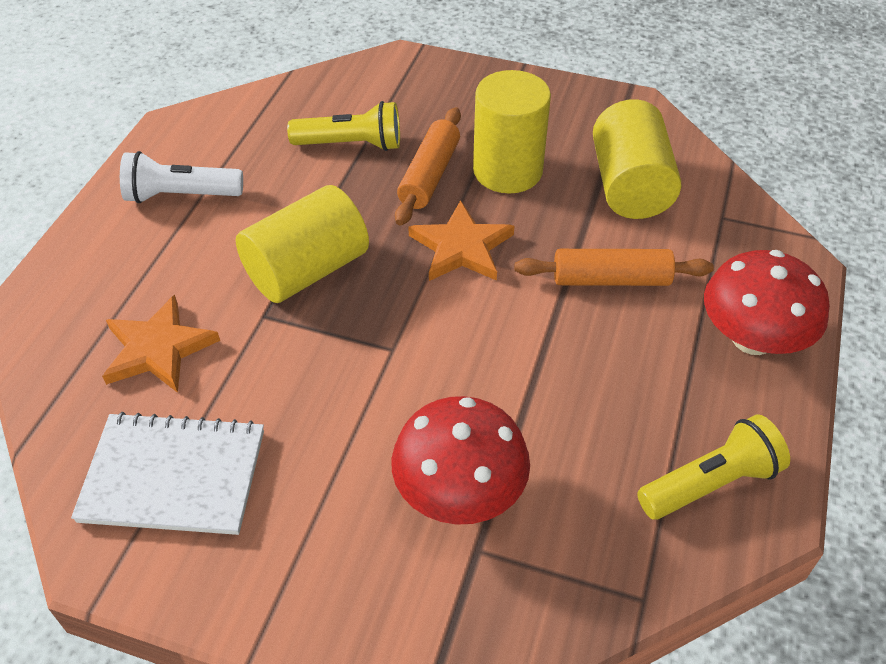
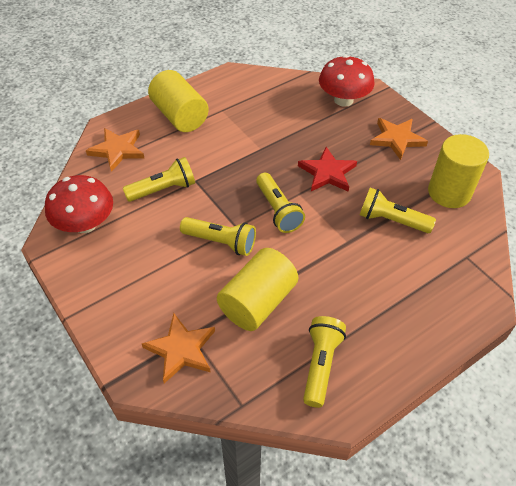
orange rolling pin: [395,107,461,226] [515,249,714,286] = 2 -> none = 0
orange star: [102,295,220,393] [408,200,514,281] = 2 -> [86,128,145,172] [142,313,215,383] [370,118,428,160] = 3
red star: none = 0 -> [298,147,357,192] = 1
white flashlight: [120,151,243,203] = 1 -> none = 0
white notebook: [71,412,264,535] = 1 -> none = 0
yellow flashlight: [287,101,400,151] [637,414,790,520] = 2 -> [123,157,195,202] [180,217,256,256] [256,173,305,233] [303,316,346,408] [360,188,436,233] = 5

